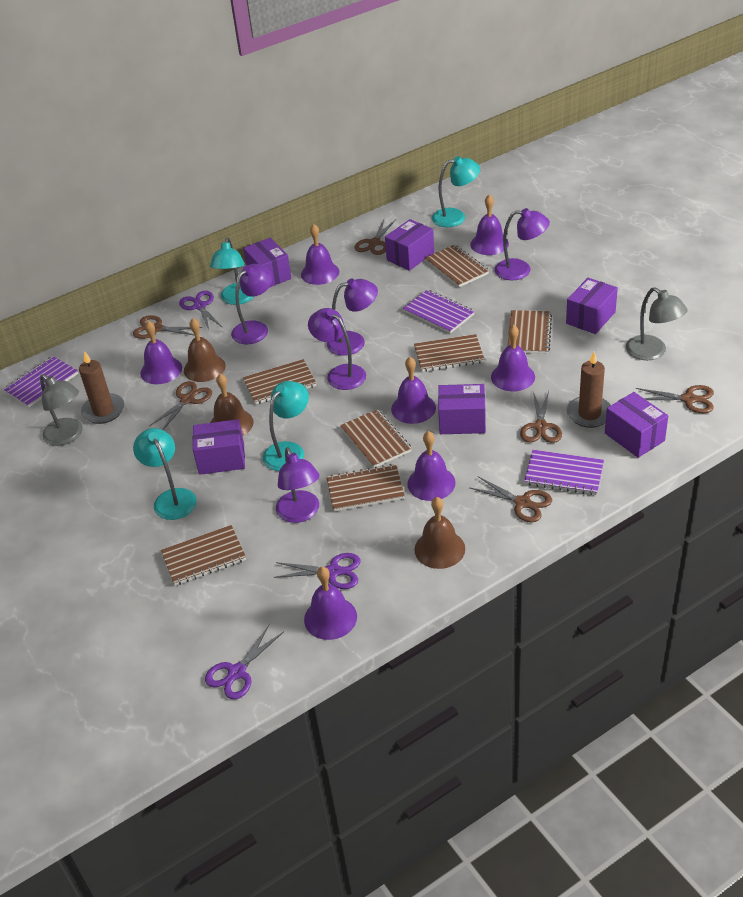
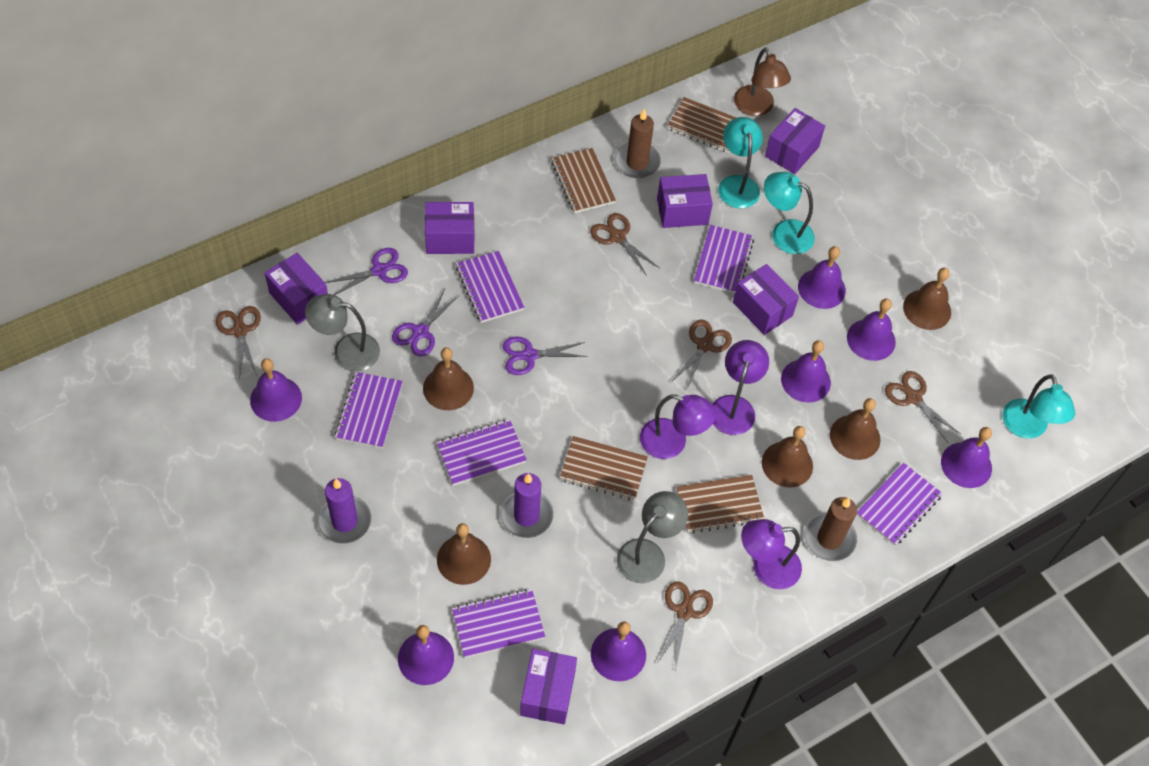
brown bell: [184,318,226,382] [210,374,253,436] [414,497,465,569] = 3 -> [423,347,474,410] [437,523,491,585] [762,426,813,487] [830,398,881,460] [903,268,951,330] = 5
brown lamp: none = 0 -> [734,47,791,116] = 1
brown notebook: [161,525,246,586] [243,359,316,405] [326,464,405,512] [340,409,412,468] [414,334,485,372] [425,244,489,287] [507,310,552,354] = 7 -> [551,148,616,213] [560,436,648,500] [667,97,737,153] [676,475,764,534] = 4
brown scissors: [133,315,202,339] [149,381,212,430] [355,219,396,255] [470,476,552,522] [520,391,562,443] [636,385,714,413] = 6 -> [216,306,261,380] [590,213,659,276] [657,581,713,671] [671,320,732,391] [885,371,960,442] = 5
purple candle: none = 0 -> [317,478,371,544] [500,473,553,538] = 2
purple lamp: [231,264,273,344] [276,447,320,523] [308,308,366,390] [327,278,378,356] [495,208,550,280] = 5 -> [640,394,716,459] [713,340,769,435] [741,519,802,589] = 3
purple notebook: [3,356,78,407] [403,290,475,334] [524,450,604,495] = 3 -> [335,372,403,448] [437,419,527,486] [452,589,545,658] [456,251,524,323] [694,225,754,293] [856,463,943,546] = 6
turquoise lamp: [133,428,197,520] [210,238,255,305] [263,381,309,471] [432,156,480,227] = 4 -> [718,117,763,208] [764,172,815,254] [1002,374,1075,439] = 3

